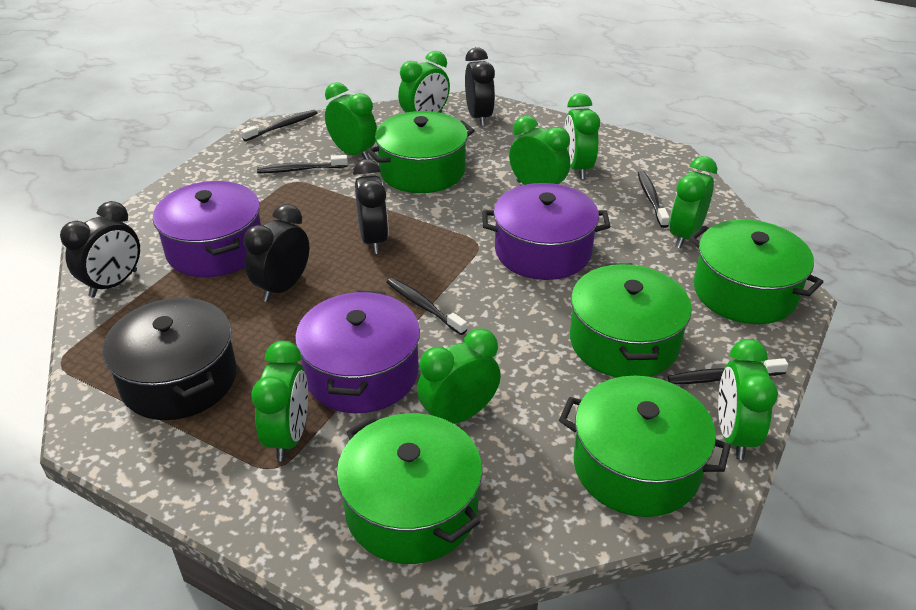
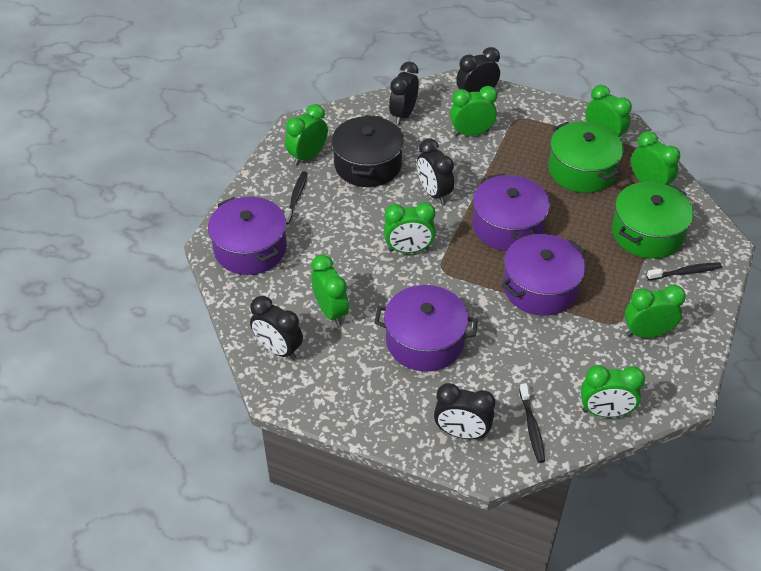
black clock: [60,201,140,298] [244,204,309,302] [353,159,389,254] [465,47,495,127] = 4 -> [250,296,303,360] [389,62,419,125] [417,138,454,204] [434,383,495,439] [456,47,500,93] = 5
black toothbrush: [241,110,317,141] [257,155,348,173] [386,278,467,335] [638,171,670,228] [668,358,788,384] = 5 -> [284,171,308,224] [519,383,545,463] [647,262,722,280] = 3
green pot: [336,413,482,564] [367,111,475,193] [559,376,731,517] [570,263,692,377] [689,219,823,324] = 5 -> [548,122,624,193] [612,182,694,259] = 2
purple pot: [153,181,261,277] [295,290,420,413] [482,183,611,280] = 3 -> [208,197,287,275] [374,285,478,371] [473,173,550,251] [502,234,586,316] = 4

